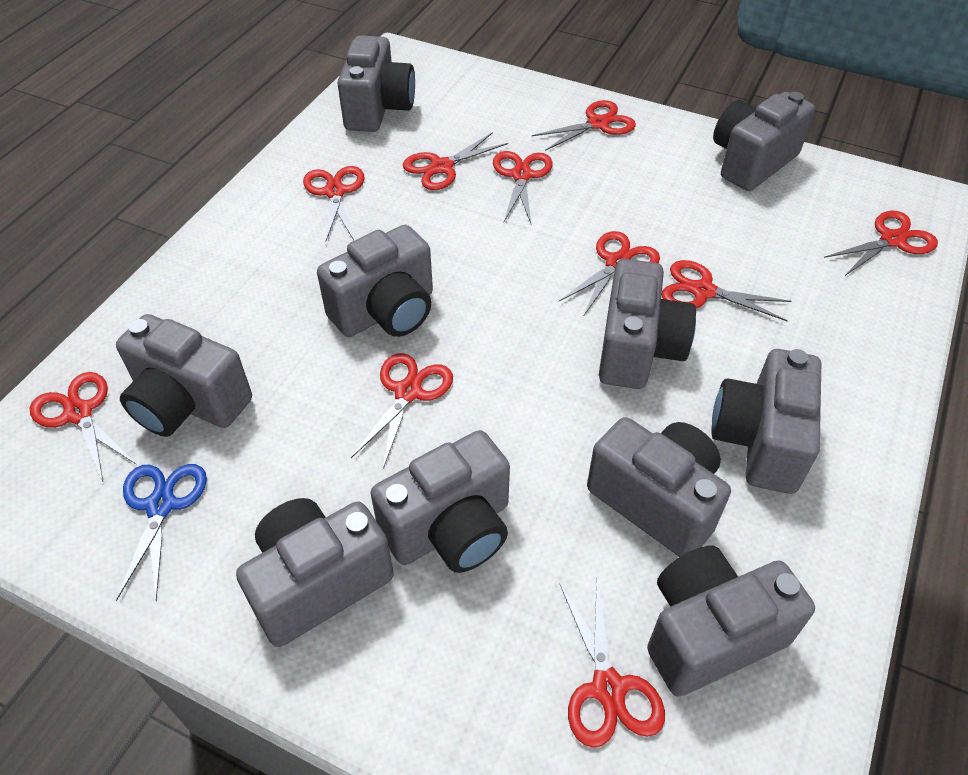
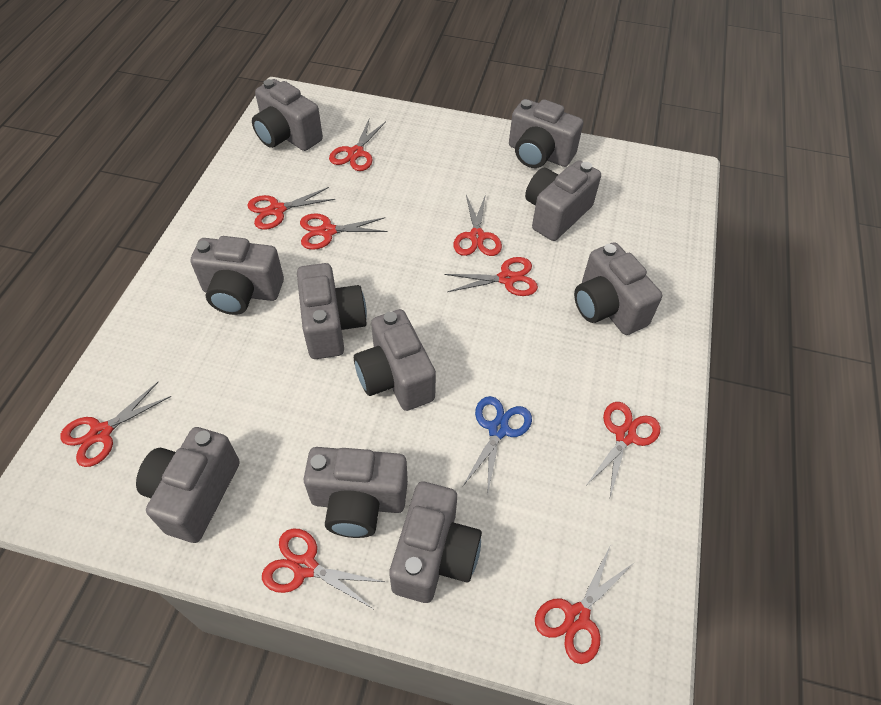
red scissors: [30,372,137,481] [303,166,365,243] [351,353,453,468] [403,132,508,190] [493,151,553,223] [532,100,636,151] [559,231,660,317] [559,579,665,748] [662,260,792,321] [824,210,938,276] = 10 -> [60,382,171,467] [247,187,335,230] [262,529,385,609] [300,213,388,250] [329,120,386,171] [444,257,538,296] [453,194,502,256] [535,547,635,664] [586,402,660,497] = 9

